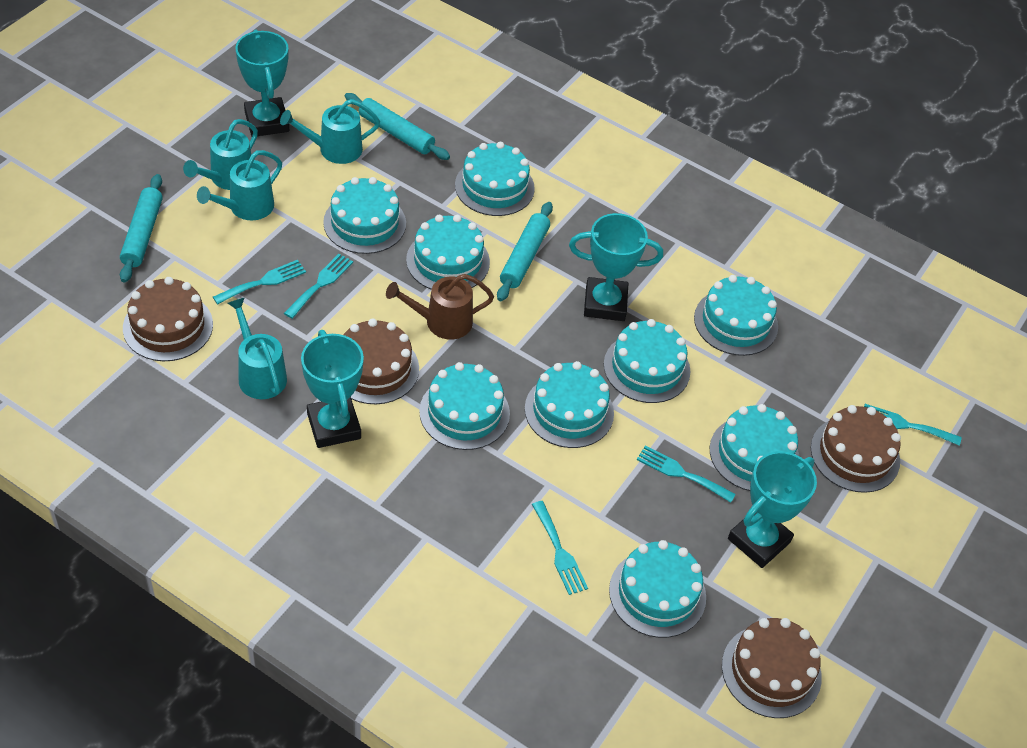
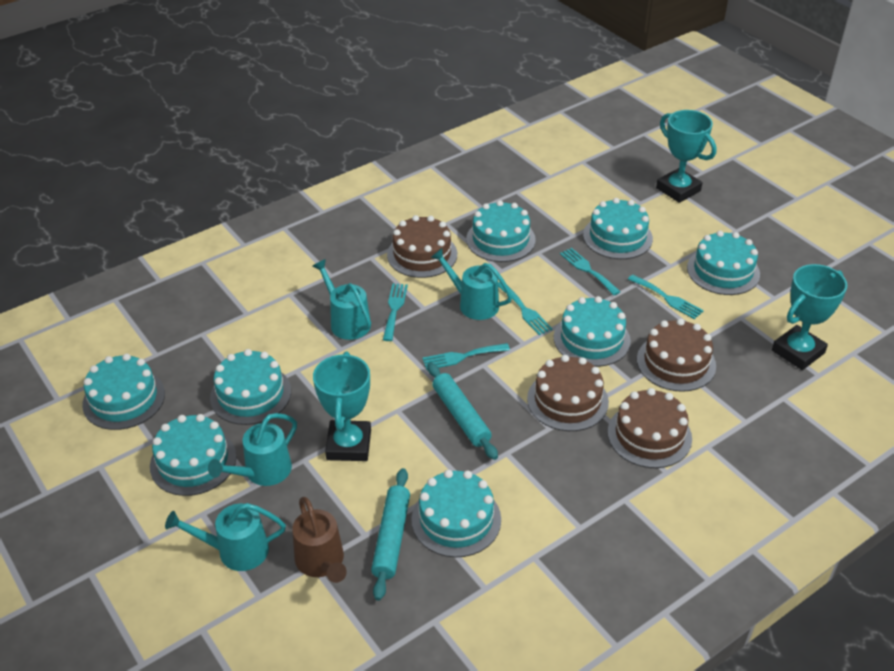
turquoise cake: [323,177,406,254] [406,215,490,290] [419,362,510,450] [455,142,535,216] [525,361,614,448] [604,319,691,403] [609,540,706,638] [694,275,778,356] [710,404,799,491] = 9 -> [82,354,165,430] [150,414,237,496] [210,349,291,425] [411,470,501,558] [466,200,536,262] [554,296,631,367] [583,198,653,259] [687,231,760,295] = 8
turquoise rolling pin: [120,174,163,283] [345,93,450,160] [497,202,553,301] = 3 -> [371,468,410,601] [427,362,498,460] = 2
turquoise trophy: [235,30,289,136] [301,330,364,448] [569,213,663,321] [728,451,817,568] = 4 -> [313,351,371,461] [656,110,717,203] [772,264,847,370] = 3

